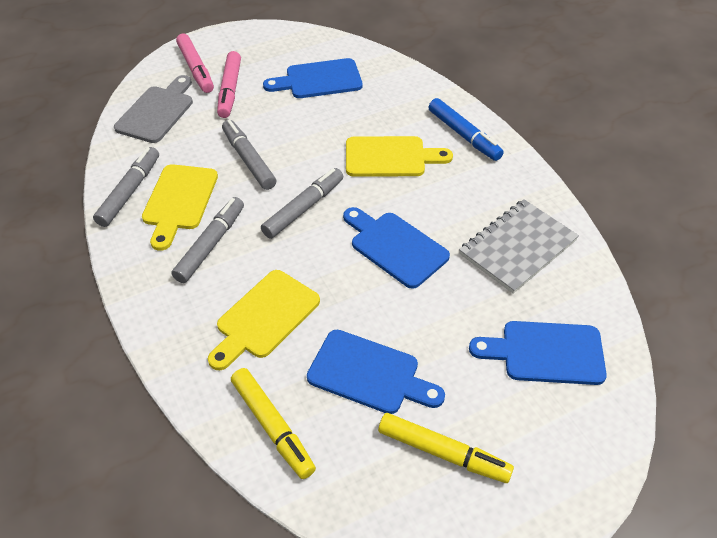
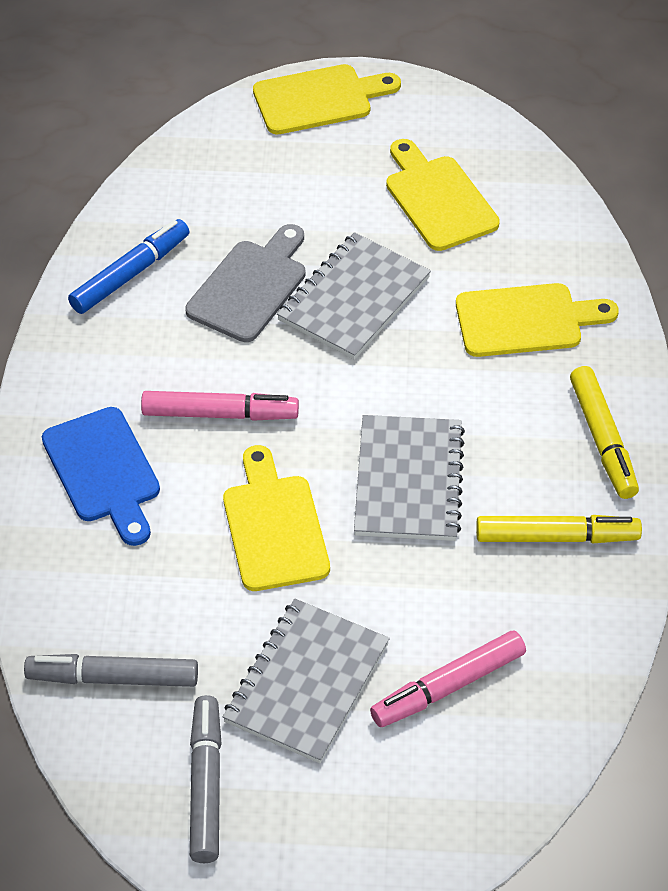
blue cutting board: [263,58,363,98] [307,330,445,414] [343,207,450,289] [469,321,607,385] = 4 -> [42,407,160,546] = 1
grey marker: [93,147,159,227] [171,197,244,283] [222,120,276,190] [261,168,343,239] = 4 -> [24,654,198,687] [190,695,222,863] = 2
grey notebook: [459,199,579,294] = 1 -> [223,599,390,763] [277,232,431,360] [354,415,465,541] = 3
yellow cutting board: [142,164,218,251] [208,270,320,370] [346,136,453,177] = 3 -> [223,445,330,591] [253,64,401,135] [386,139,500,251] [456,283,619,357] = 4

